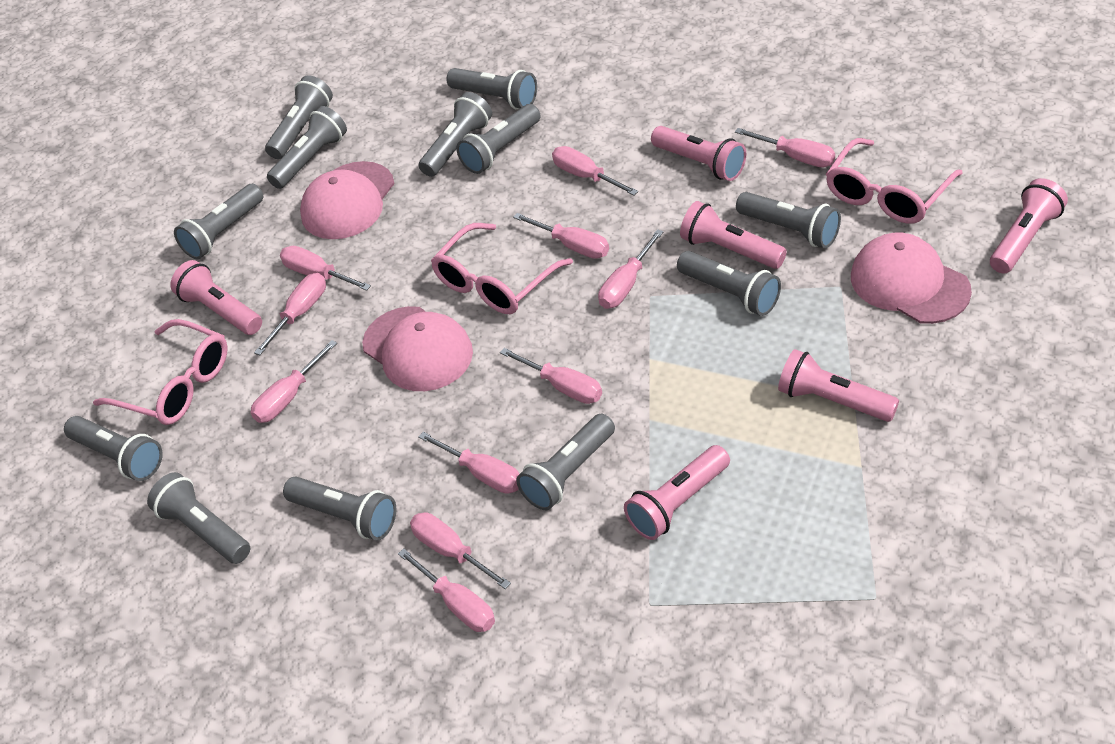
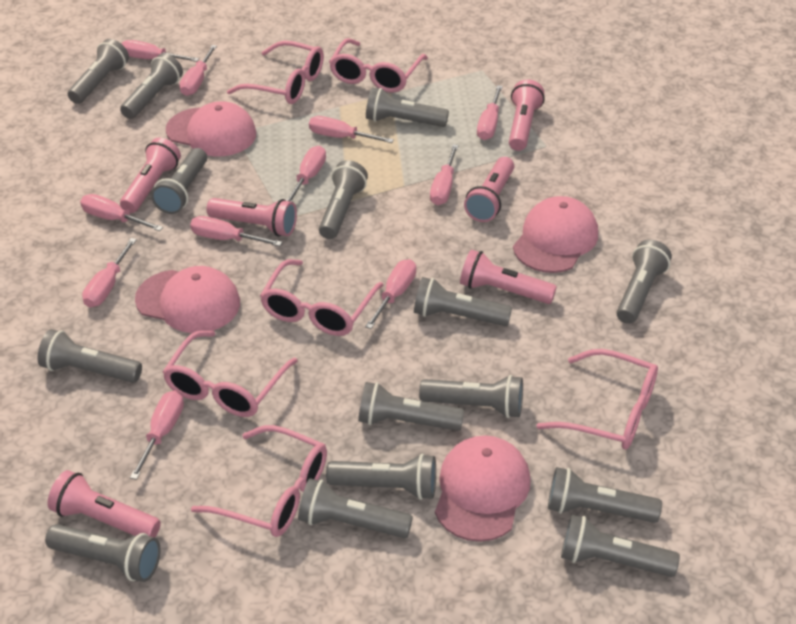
grey flashlight: [64,416,163,481] [147,472,250,564] [174,184,264,259] [265,75,333,159] [267,106,347,189] [283,476,397,541] [419,92,492,177] [446,68,537,109] [456,104,541,174] [516,414,615,510] [677,251,781,316] [736,192,841,248] = 12 -> [37,329,142,383] [45,524,161,582] [68,39,129,104] [120,53,183,119] [151,148,207,214] [298,478,413,538] [319,160,368,239] [326,453,436,500] [358,382,464,431] [366,88,449,127] [414,277,512,326] [419,375,523,418] [548,467,662,523] [561,515,680,577] [616,240,672,324] = 15
pink cap: [300,161,394,239] [362,306,473,391] [851,233,972,324] = 3 -> [135,266,240,333] [166,101,256,156] [435,436,531,542] [513,196,598,273] = 4
pink glasses: [93,319,228,425] [431,223,573,314] [826,138,963,224] = 3 -> [163,331,297,417] [191,425,327,537] [227,41,324,104] [260,259,383,336] [329,38,428,93] [536,349,658,450] = 6

